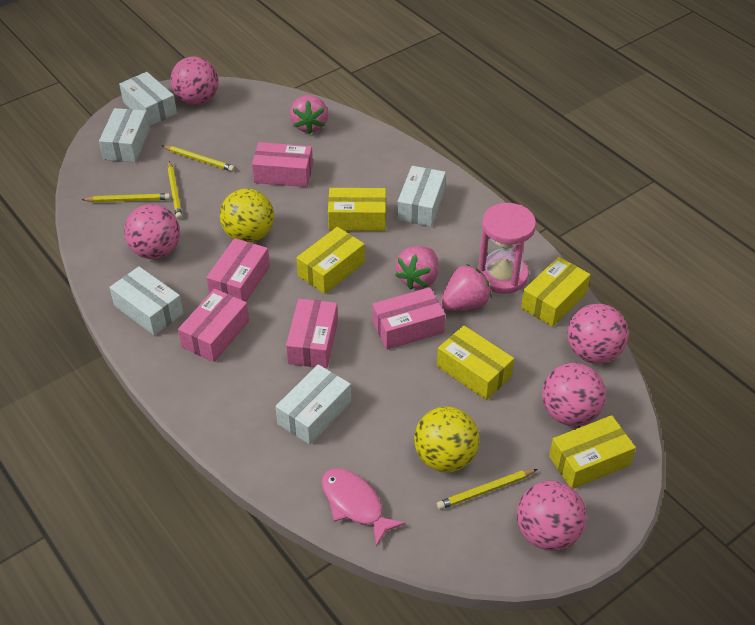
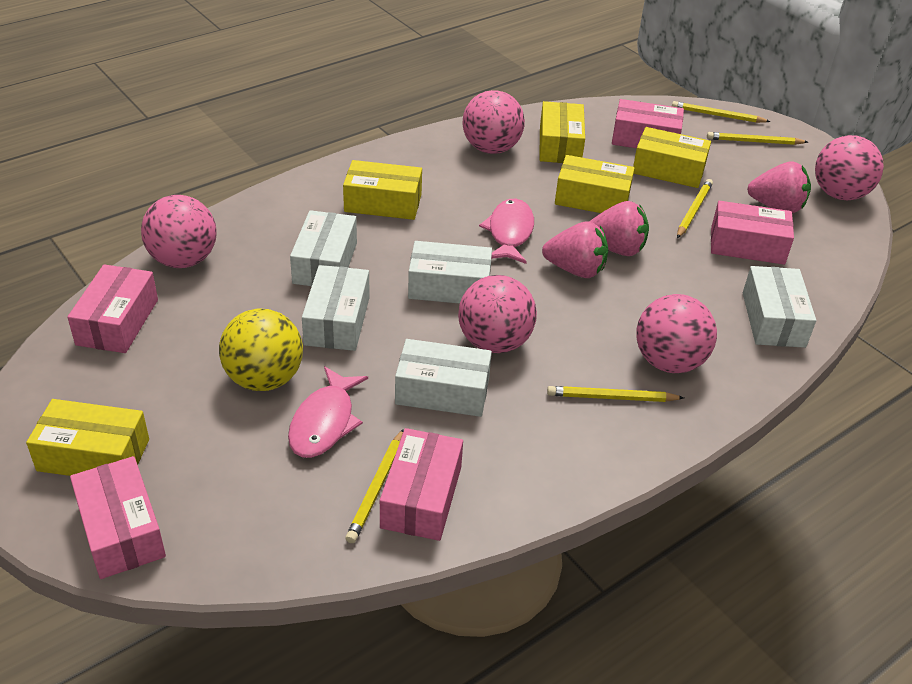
pink fish: [321,469,406,547] = 1 -> [288,366,368,458] [479,199,534,264] = 2
pink hourglass: [478,203,536,294] = 1 -> none = 0
yellow ball: [220,189,274,243] [414,406,479,472] = 2 -> [219,309,303,391] = 1
yellow pencil: [81,193,170,202] [161,145,235,172] [168,161,182,219] [437,469,538,510] = 4 -> [345,429,404,543] [547,386,684,402] [672,101,771,123] [677,179,713,238] [707,132,808,145] = 5

